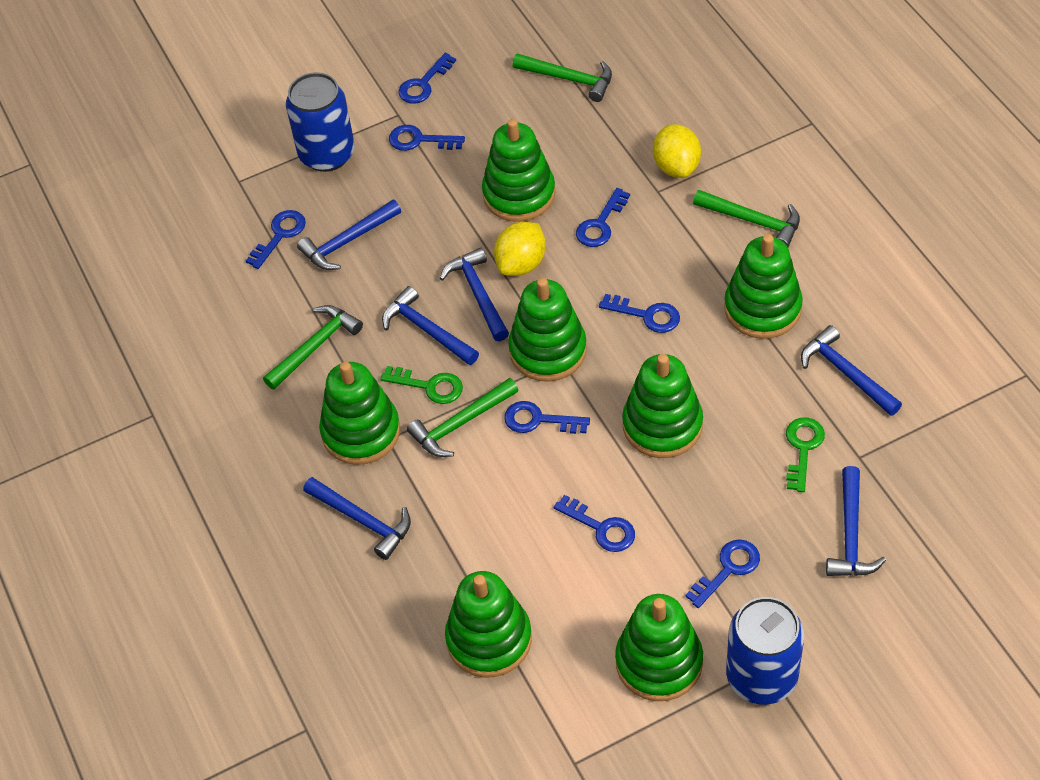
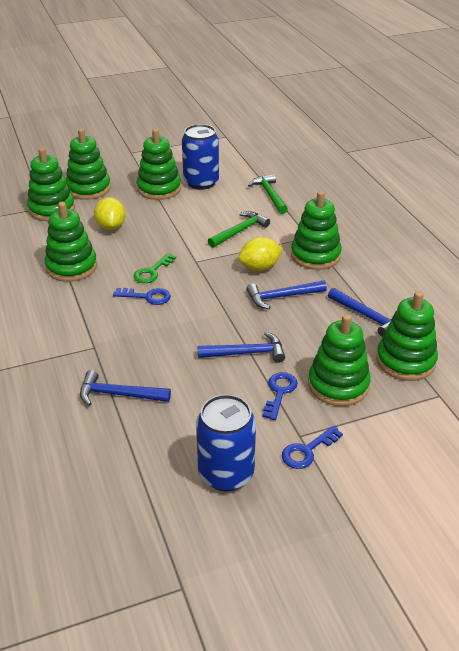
blue hammer: [297,200,401,270] [303,477,411,560] [382,286,479,365] [440,247,509,341] [801,325,902,416] [826,466,886,576] = 6 -> [80,370,171,406] [198,332,285,363] [246,280,327,309] [328,288,397,337] = 4
blue key: [246,210,306,269] [389,125,465,151] [398,53,456,103] [504,401,590,434] [554,495,635,552] [576,188,630,247] [599,294,680,333] [685,540,760,608] = 8 -> [113,288,171,305] [263,372,298,420] [282,426,343,469] = 3
green hammer: [263,305,363,390] [407,378,519,457] [513,53,612,102] [693,190,800,247] = 4 -> [208,211,270,248] [248,174,288,214] = 2
green key: [381,366,463,404] [786,417,825,492] = 2 -> [133,253,176,283] = 1

